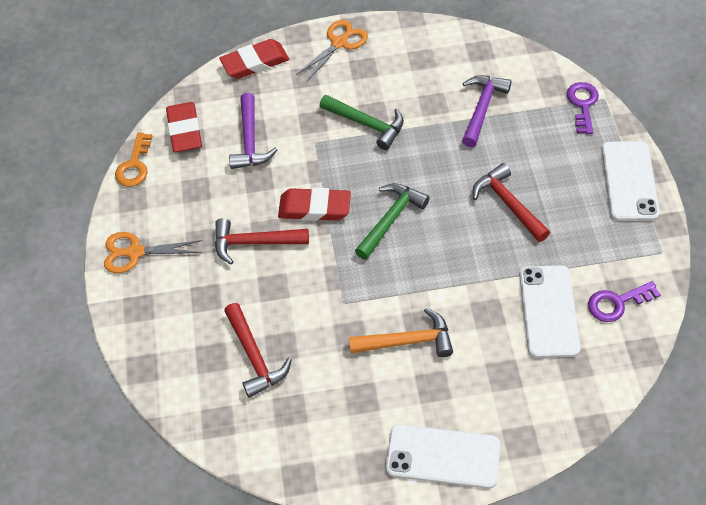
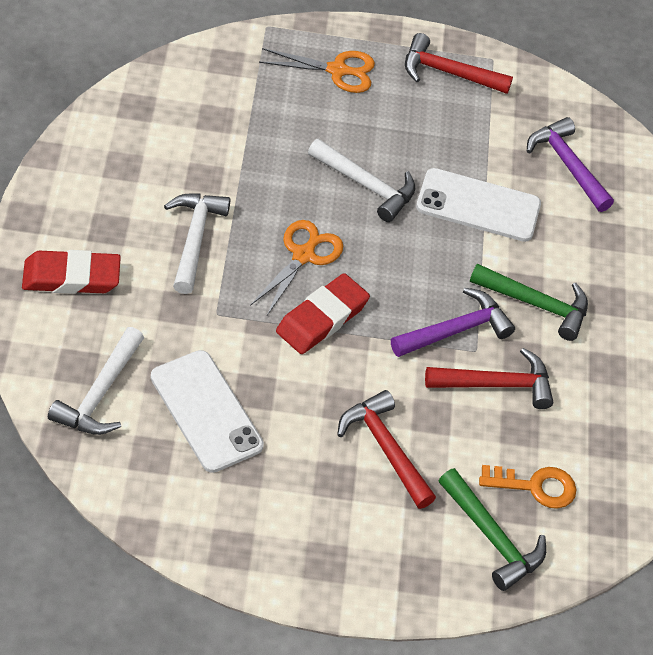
orange hammer: [349,308,453,357] = 1 -> none = 0
purple key: [566,82,599,134] [588,281,661,322] = 2 -> none = 0
red eraser: [166,102,202,152] [219,39,289,79] [278,188,351,221] = 3 -> [22,250,121,294] [276,273,370,354] = 2
white hammer: none = 0 -> [48,327,144,435] [164,194,231,294] [308,139,415,222] = 3
white phone: [386,424,500,489] [519,265,581,358] [602,141,660,221] = 3 -> [151,350,264,473] [416,168,541,242] = 2

